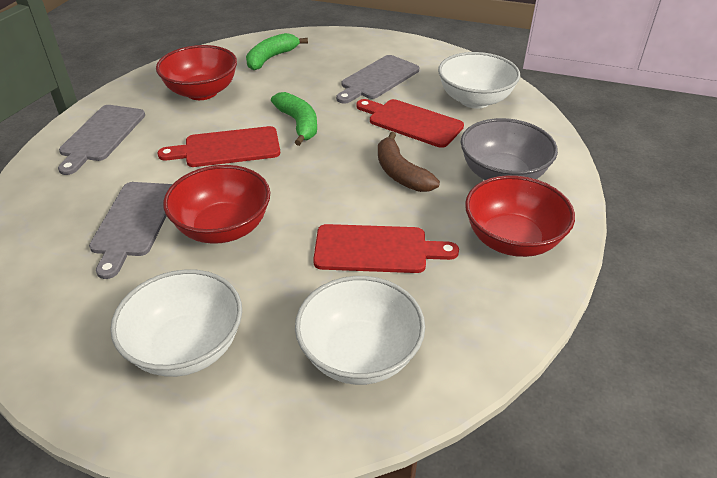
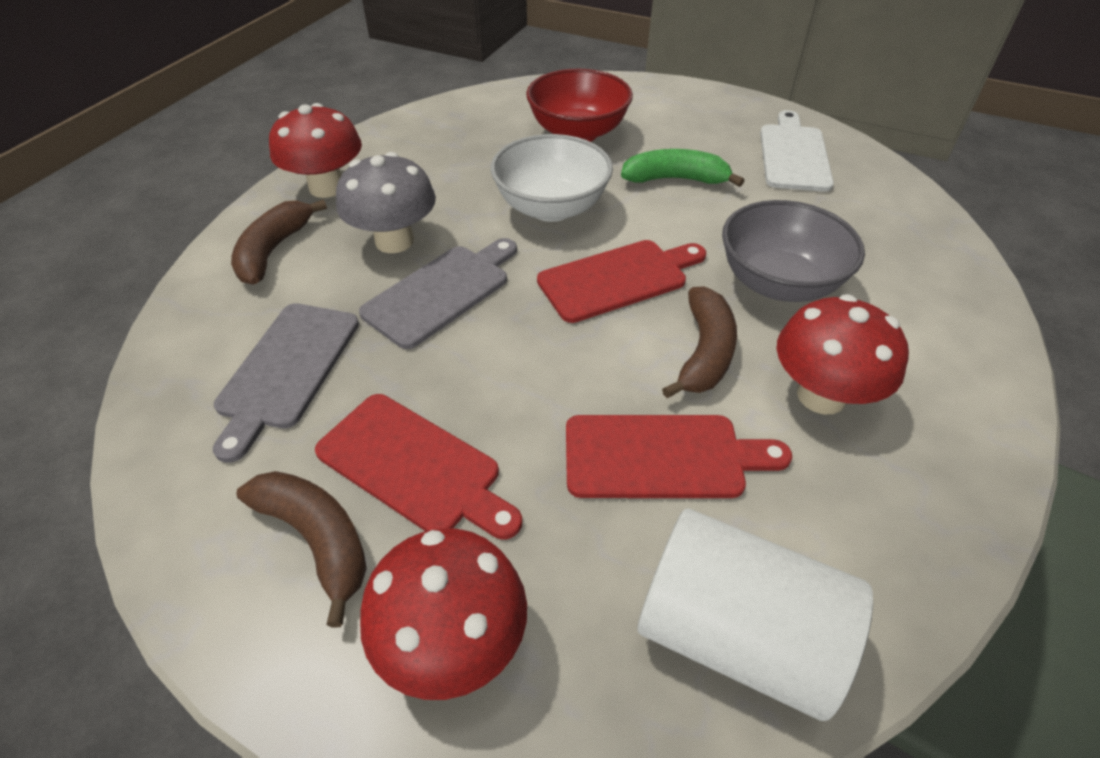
brown banana: [378,132,440,192] = 1 -> [231,200,327,285] [236,471,367,628] [662,286,737,398] = 3
green banana: [246,33,308,70] [271,92,317,146] = 2 -> [621,149,744,187] = 1
grey cutting board: [58,105,145,175] [89,182,172,279] [336,55,419,104] = 3 -> [213,303,359,463] [359,238,517,349] = 2
grey mushroom: none = 0 -> [336,152,436,253] = 1
red bowl: [156,45,237,100] [163,165,270,244] [465,175,575,257] = 3 -> [526,68,633,142] = 1
red mushroom: none = 0 -> [269,103,362,198] [360,528,527,700] [777,294,909,414] = 3
white bowl: [110,270,242,377] [295,276,425,385] [438,52,520,109] = 3 -> [491,134,613,222] = 1
white cutting board: none = 0 -> [760,110,834,192] = 1
white cylinder: none = 0 -> [638,509,873,721] = 1

